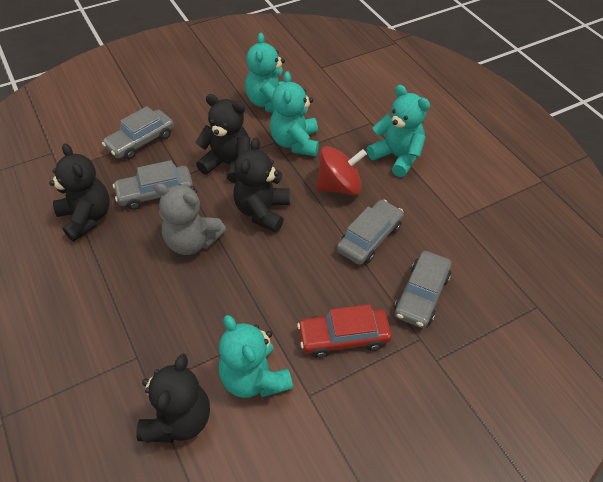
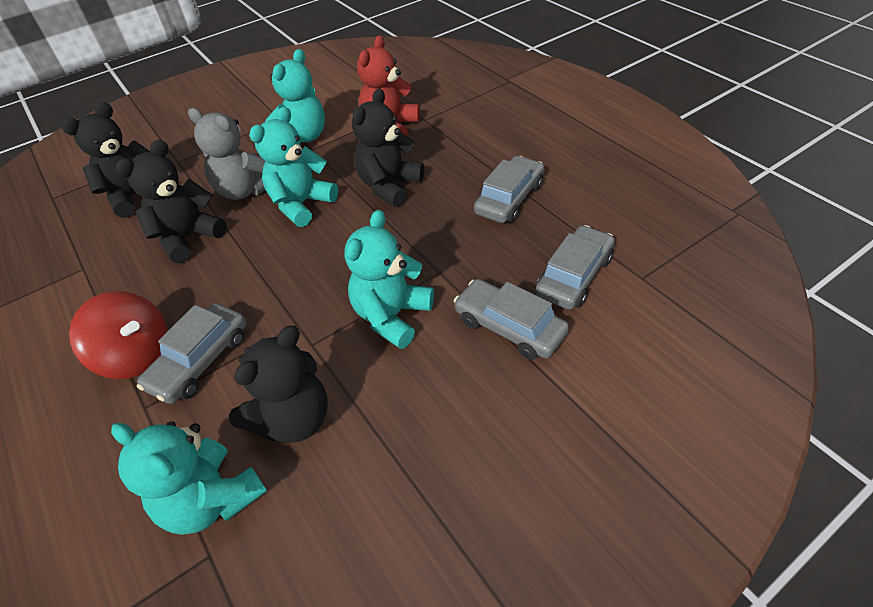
red car: [297,304,392,358] = 1 -> none = 0
red teddy bear: none = 0 -> [357,35,420,136] = 1

